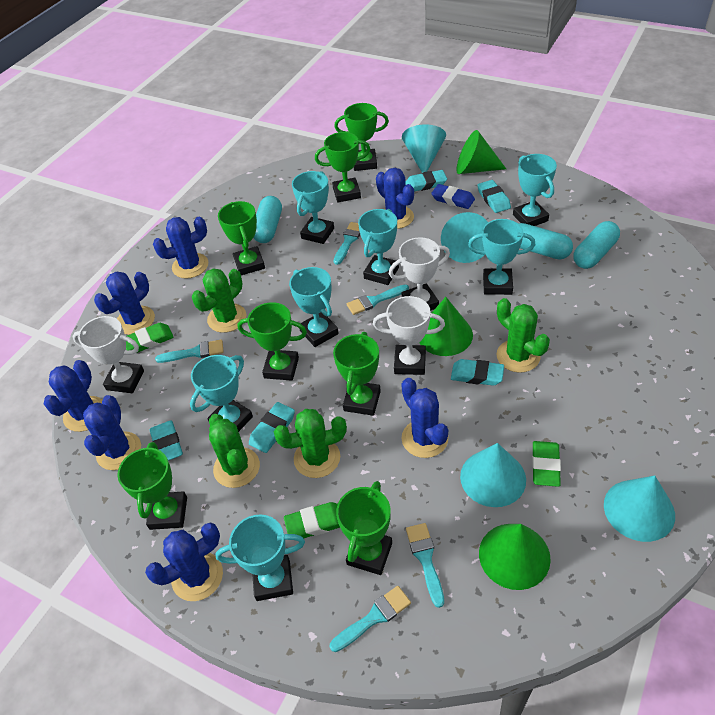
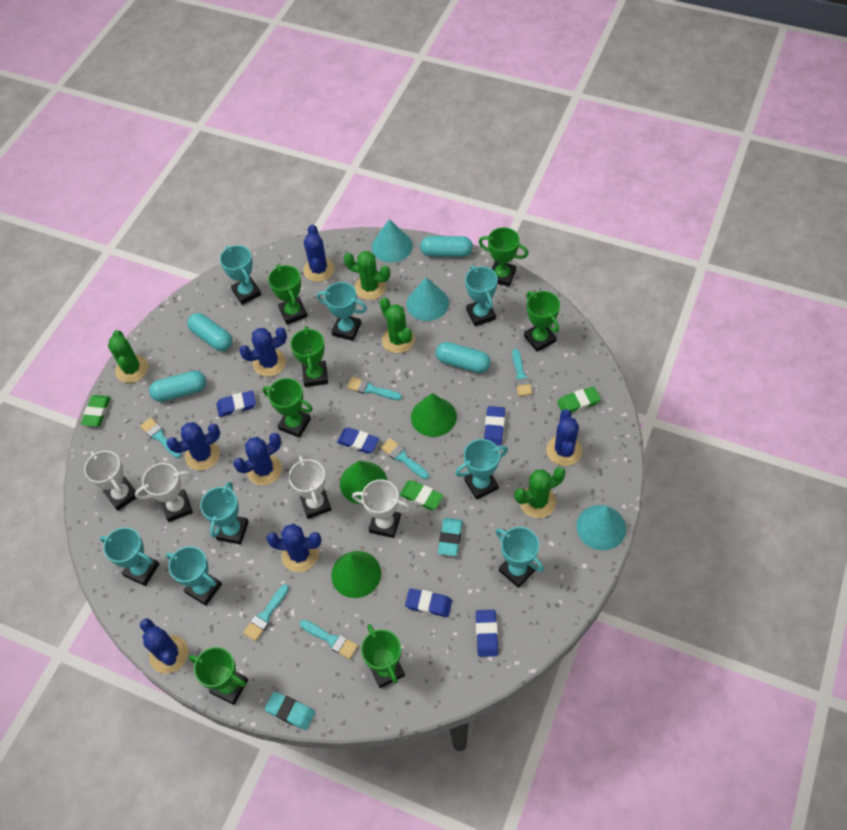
blue eraser: [431,184,475,209] = 1 -> [216,391,256,417] [337,427,379,454] [405,588,452,617] [476,610,498,657] [484,406,505,446] = 5
turquoise brush: [155,339,224,363] [330,586,411,652] [334,222,360,265] [347,284,409,315] [406,523,444,608] = 5 -> [140,418,182,458] [243,584,289,641] [299,620,358,659] [347,377,402,400] [381,438,429,479] [512,349,532,396] = 6
turquoise capsule: [254,196,282,243] [519,223,573,259] [573,221,620,269] = 3 -> [149,371,206,402] [187,313,232,351] [420,236,473,257] [436,342,491,373] = 4
turquoise cone: [402,124,446,173] [441,212,488,263] [460,443,526,507] [604,476,675,542] = 4 -> [372,219,413,263] [406,277,449,321] [576,505,626,550] = 3
turquoise eraser: [149,420,183,461] [249,402,295,453] [405,170,447,191] [451,359,504,386] [477,180,511,213] = 5 -> [265,691,315,730] [438,518,463,556] = 2
turquoise trophy: [190,355,253,432] [215,514,305,601] [289,267,339,347] [292,171,334,244] [358,209,399,285] [468,219,535,295] [513,154,557,226] = 7 -> [100,527,159,586] [166,546,222,606] [200,482,249,545] [220,245,261,305] [317,282,367,341] [455,439,508,500] [465,265,498,326] [496,527,544,588] = 8
white trophy: [72,316,144,393] [373,296,445,375] [389,237,450,311] = 3 -> [84,451,136,511] [135,463,193,522] [289,456,332,519] [352,480,411,538] = 4

